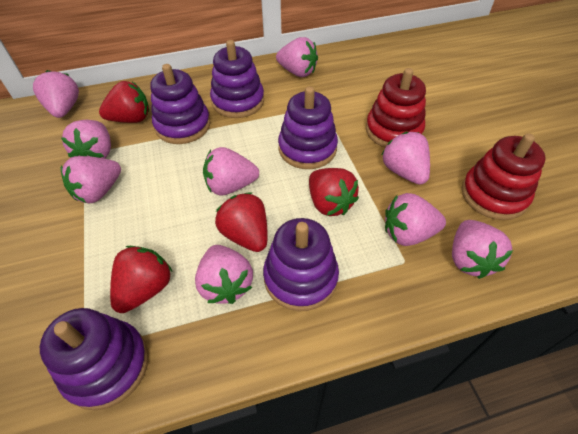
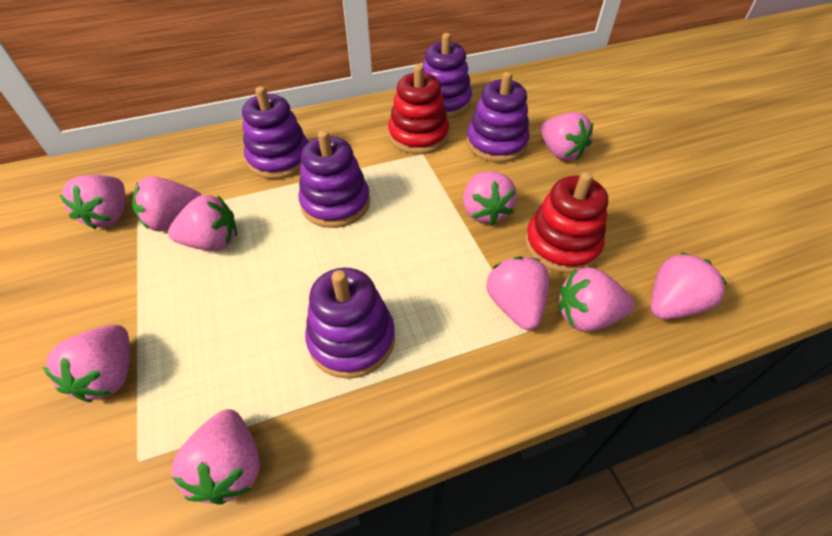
pink strawberry: [33,70,79,118] [60,156,121,203] [61,120,111,159] [195,245,253,304] [203,147,259,195] [276,37,318,77] [382,132,430,185] [385,193,446,246] [452,220,513,279] = 9 -> [43,325,130,402] [59,175,125,229] [132,176,201,232] [168,195,237,251] [172,409,260,505] [463,171,517,225] [486,256,549,330] [540,112,593,161] [559,267,634,332] [651,252,728,319] = 10
red strawberry: [99,81,149,123] [110,246,173,313] [215,192,268,252] [309,168,359,216] = 4 -> none = 0

